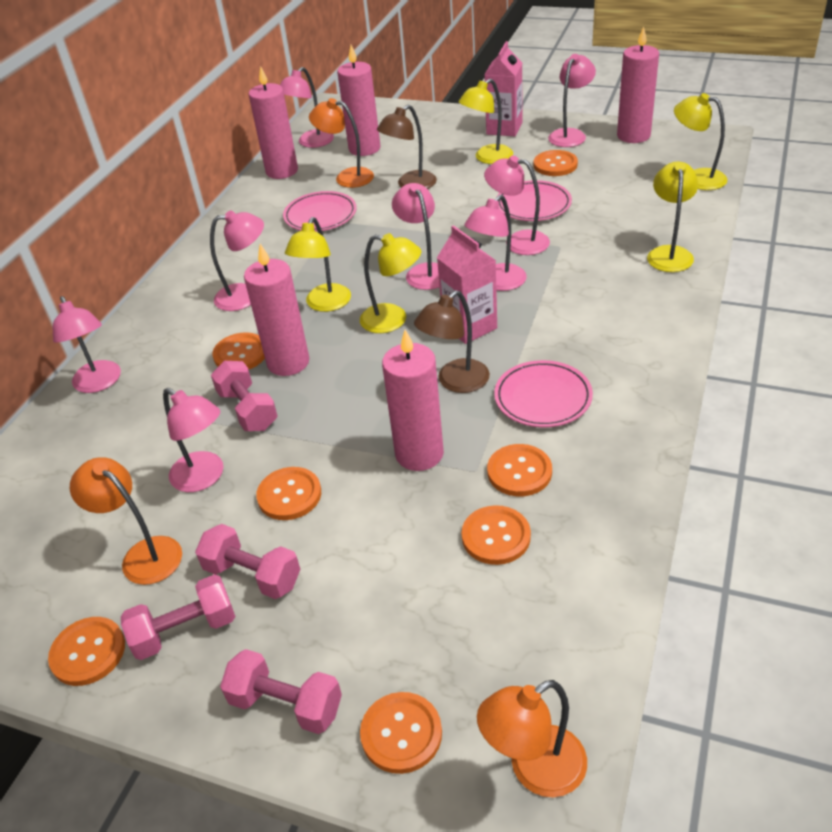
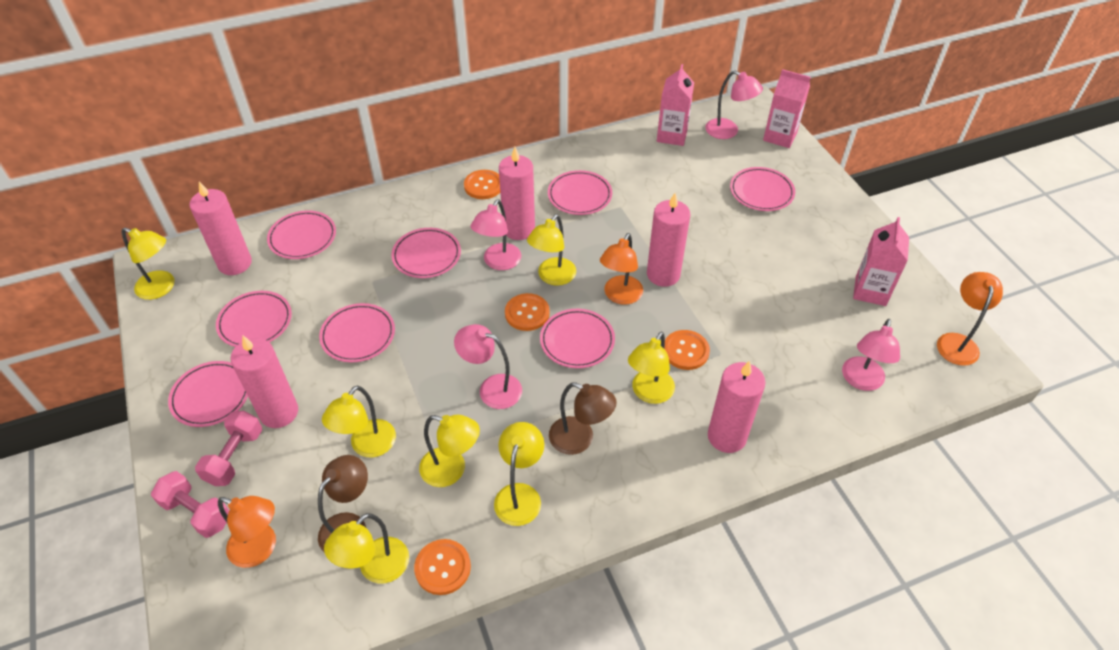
orange button: [48,617,125,686] [212,332,265,369] [256,467,321,520] [360,692,442,774] [461,505,531,565] [487,444,552,496] [534,150,578,176] = 7 -> [414,539,471,595] [464,170,500,199] [505,293,550,331] [664,330,710,370] = 4
pink carton: [437,225,497,344] [484,41,522,136] = 2 -> [657,64,694,146] [763,69,811,148] [853,217,909,306] = 3
pink dumbbell: [121,575,236,660] [195,524,300,599] [211,361,277,431] [220,649,342,734] = 4 -> [151,471,229,538] [195,411,262,486] = 2
pink lamp: [53,296,121,393] [163,388,223,492] [210,210,264,311] [280,67,334,148] [392,183,439,290] [464,195,527,291] [484,156,550,255] [548,54,596,147] = 8 -> [454,324,522,409] [471,199,521,270] [705,71,763,139] [842,319,900,391] = 4
pink plate: [283,191,357,232] [494,360,593,427] [497,180,572,221] = 3 -> [168,361,248,427] [216,291,292,347] [267,210,336,259] [319,303,395,362] [391,228,461,278] [540,309,615,368] [548,170,612,215] [730,167,795,211] = 8
yellow lamp: [285,217,351,312] [360,233,421,333] [459,79,513,164] [647,162,699,272] [674,93,728,190] = 5 -> [122,228,175,300] [322,386,396,458] [324,513,409,583] [419,415,480,487] [494,422,544,526] [527,214,576,286] [628,332,675,404] = 7

